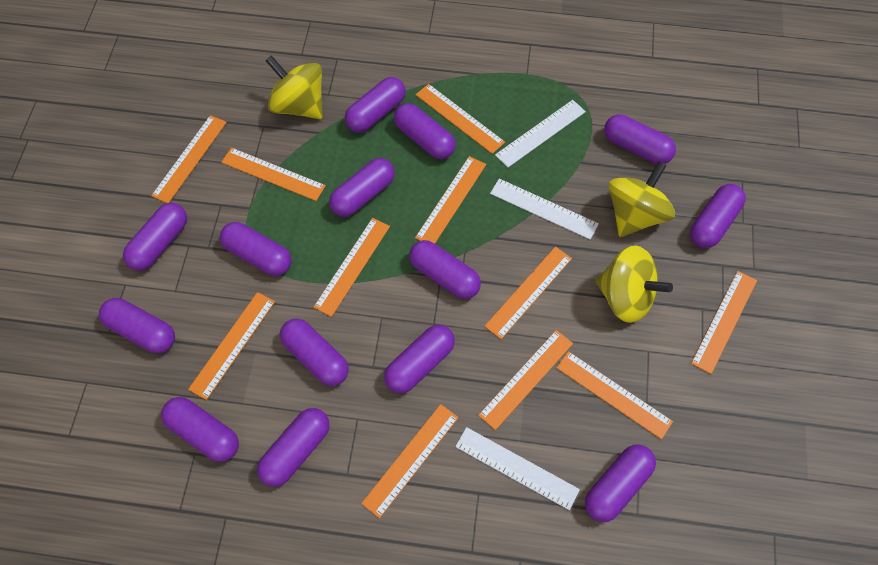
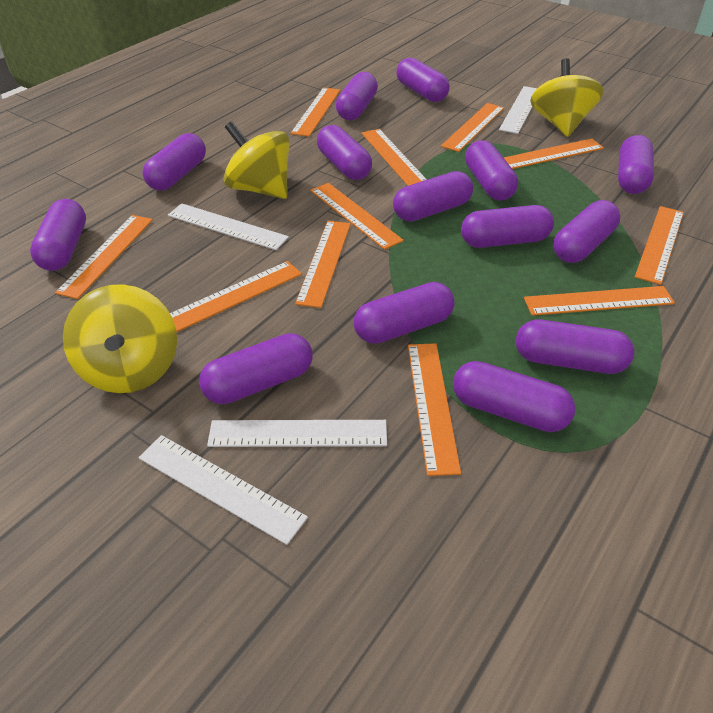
white ruler: [455,427,580,510] [490,179,599,240] [495,100,586,168] = 3 -> [138,435,308,545] [168,203,289,250] [207,420,387,447] [499,86,537,134] = 4

